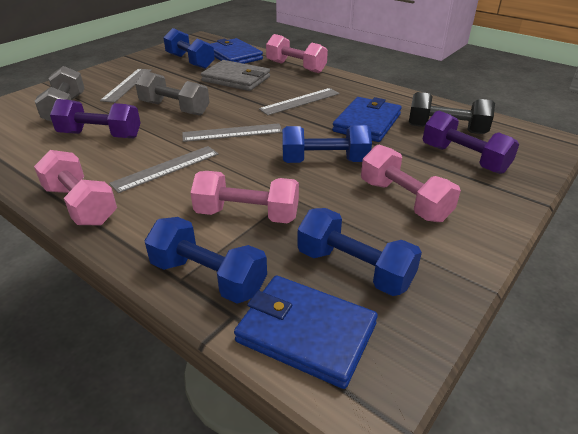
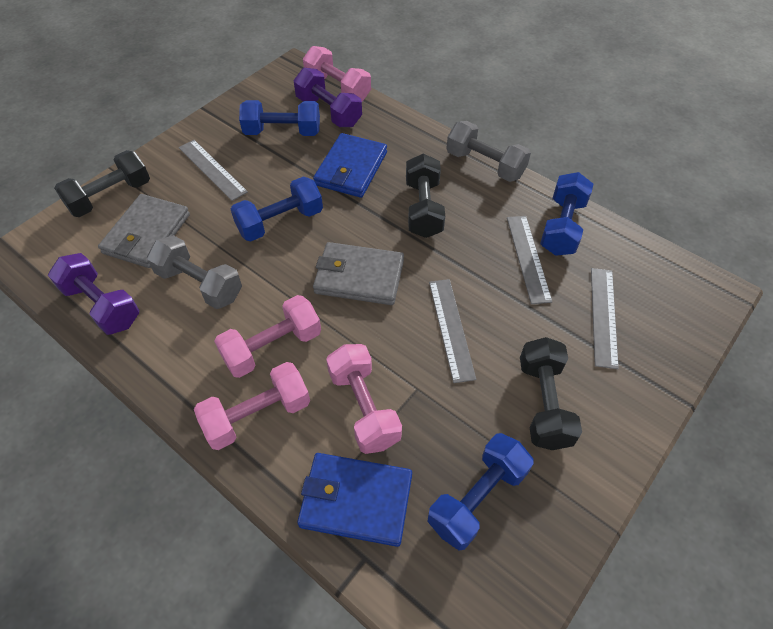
black dumbbell: [409,92,495,134] = 1 -> [54,150,150,217] [406,154,445,238] [520,337,582,450] = 3
blue wallet: [211,38,263,64] [234,275,378,389] [332,97,402,142] = 3 -> [297,453,412,547] [313,133,387,198] = 2
grey wallet: [201,60,270,91] = 1 -> [98,194,190,268] [313,242,404,305] = 2

